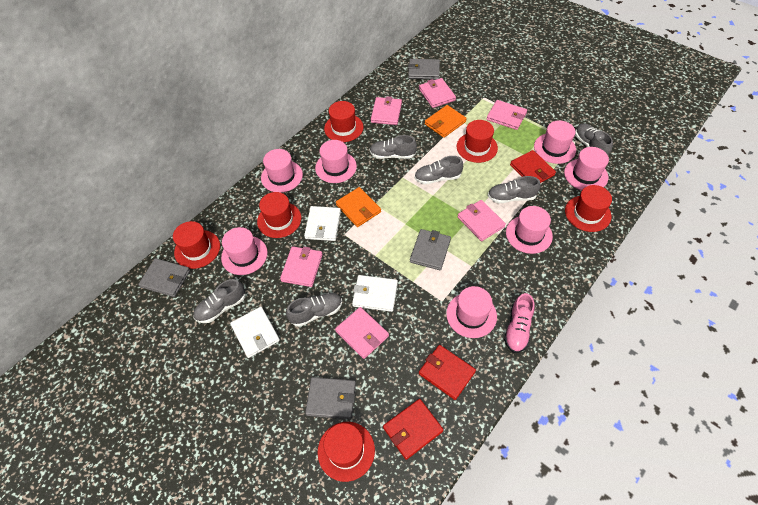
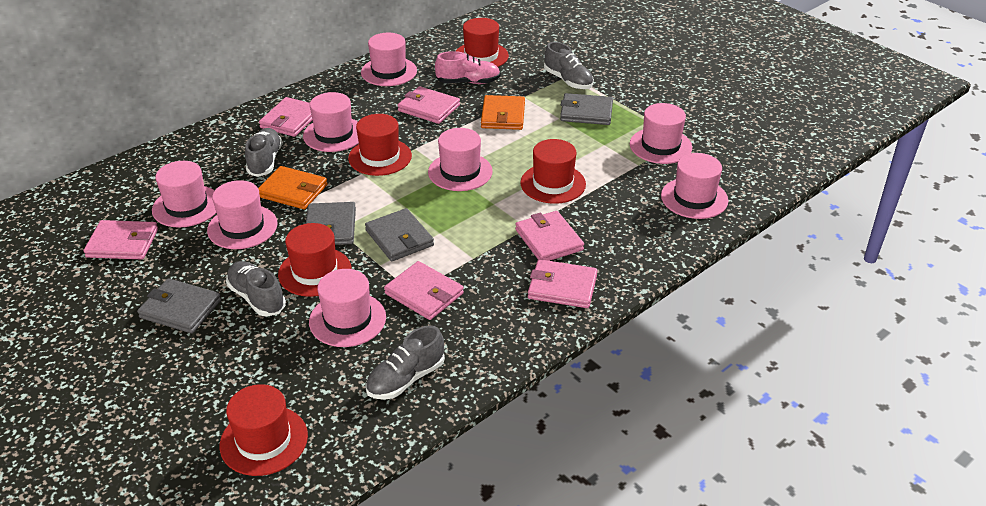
grey shoe: [193,279,245,323] [286,293,342,327] [370,135,417,159] [414,156,463,185] [488,176,540,203] [575,123,613,156] = 6 -> [226,261,286,316] [245,128,283,177] [365,326,445,400] [544,42,594,89] = 4
pink hat: [221,227,268,275] [261,149,303,193] [315,140,357,183] [446,286,497,338] [506,206,553,254] [534,120,576,164] [564,147,609,190] = 7 -> [152,161,216,228] [207,180,278,249] [303,92,359,152] [309,269,386,347] [361,33,417,86] [428,128,493,191] [630,103,692,164] [661,153,728,219] = 8
red hat: [173,221,220,269] [257,192,301,238] [318,422,375,482] [324,101,364,142] [457,120,498,163] [565,185,612,232] = 6 -> [220,384,308,476] [278,223,352,297] [348,114,412,176] [456,18,509,67] [520,139,586,204] = 5
red wallet: [383,399,444,460] [419,345,476,400] [510,150,556,183] = 3 -> none = 0
white wallet: [230,307,280,358] [304,206,341,241] [352,275,398,312] = 3 -> none = 0

